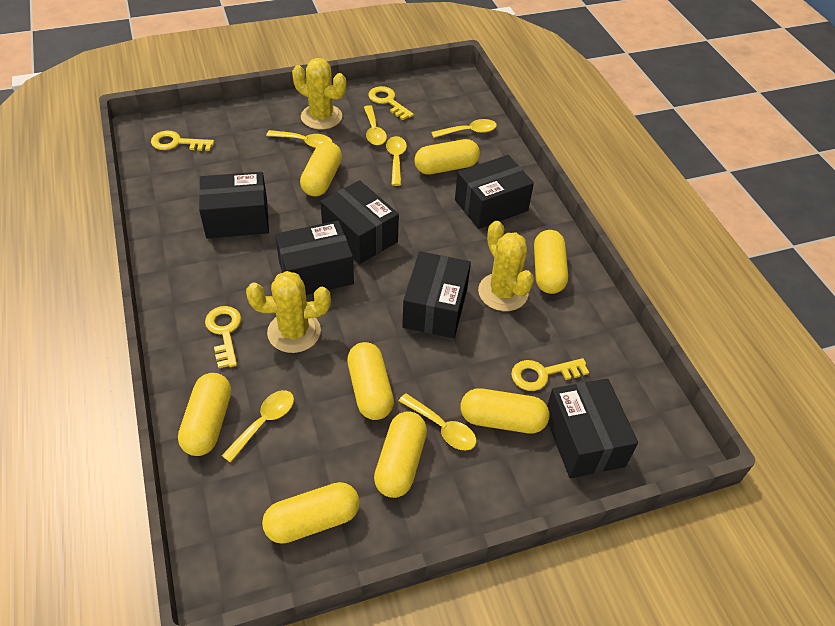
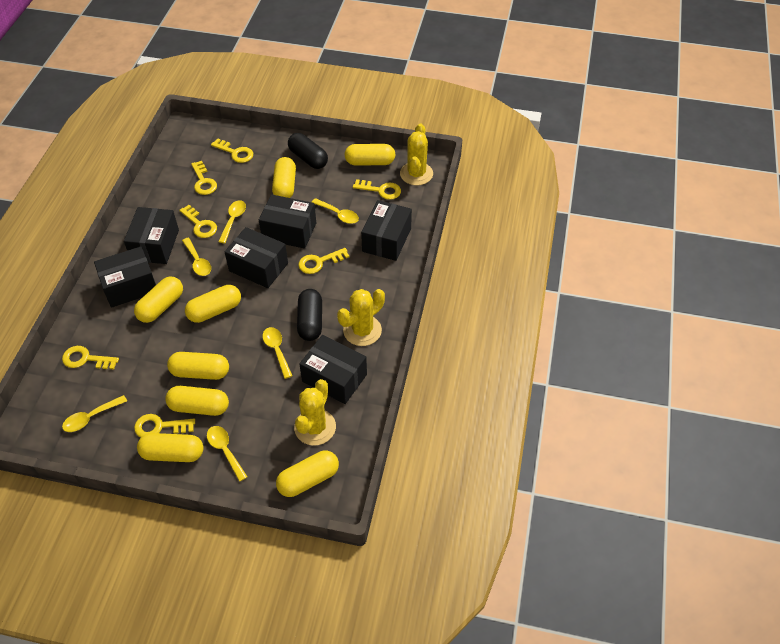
black capsule: none = 0 -> [288,133,328,169] [297,289,322,341] = 2
yellow key: [151,131,214,151] [205,306,241,368] [368,86,414,120] [511,358,589,391] = 4 -> [62,346,119,369] [134,414,195,438] [179,205,217,238] [191,161,217,195] [211,138,253,163] [298,248,349,274] [353,179,401,200] = 7

